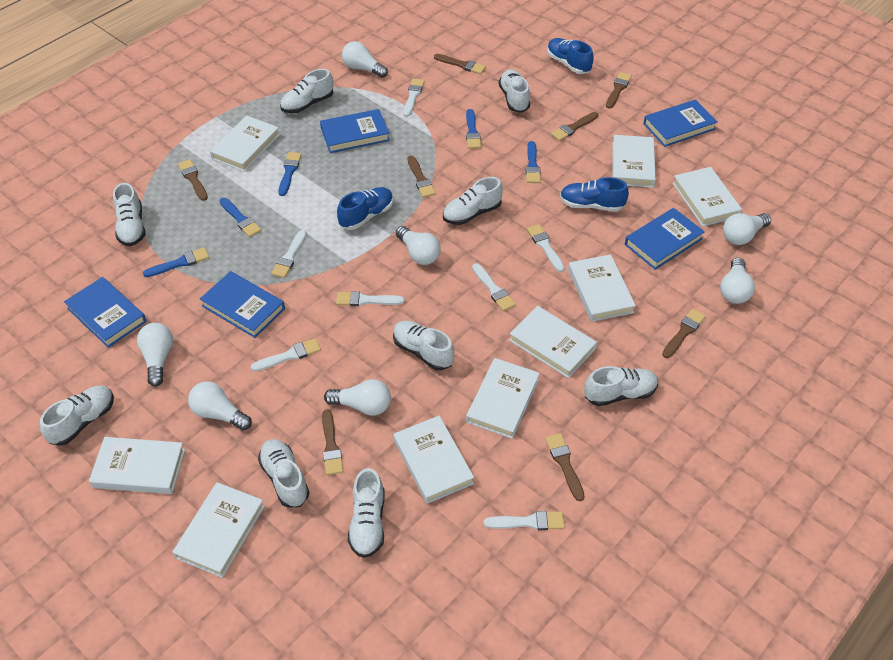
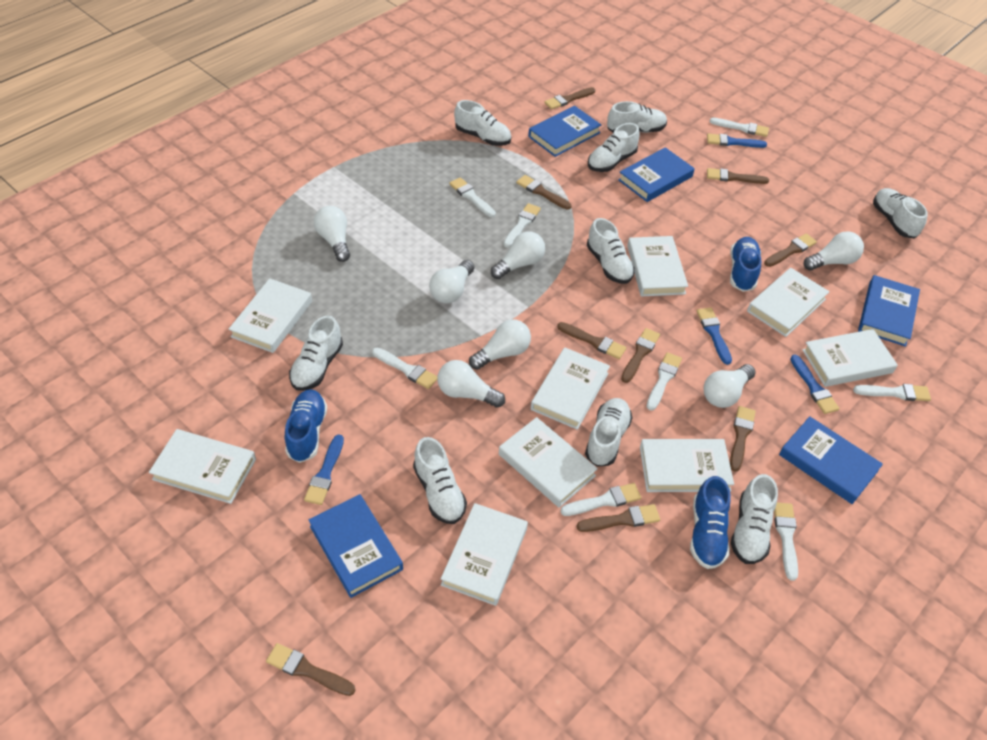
blue brush: [143,247,209,277] [220,198,261,237] [279,152,302,196] [466,109,481,149] [526,141,540,183] = 5 -> [304,434,344,505] [697,308,732,365] [707,133,767,148] [790,355,839,414] = 4
brown brush: [178,159,208,201] [322,409,343,475] [407,156,436,198] [434,54,486,74] [545,433,585,501] [551,112,598,141] [606,72,632,109] [662,309,706,358] = 8 -> [266,643,356,696] [516,175,572,210] [544,87,595,109] [557,322,626,359] [576,504,660,532] [621,328,660,383] [707,168,769,184] [730,406,756,472] [764,233,817,267] = 9
white brush: [251,338,321,372] [271,230,307,278] [336,291,405,306] [403,78,425,117] [472,263,516,311] [484,511,565,530] [527,224,565,272] = 7 -> [372,348,438,389] [449,177,496,217] [504,203,541,248] [560,483,642,516] [647,352,682,411] [710,118,769,137] [774,502,798,581] [853,384,931,401] = 8

